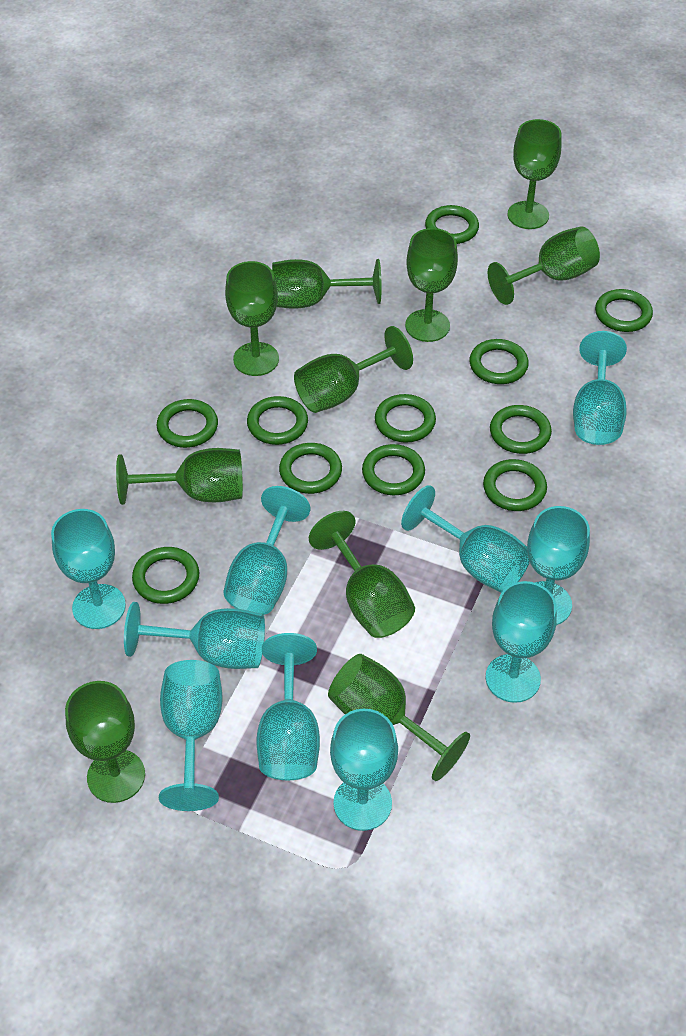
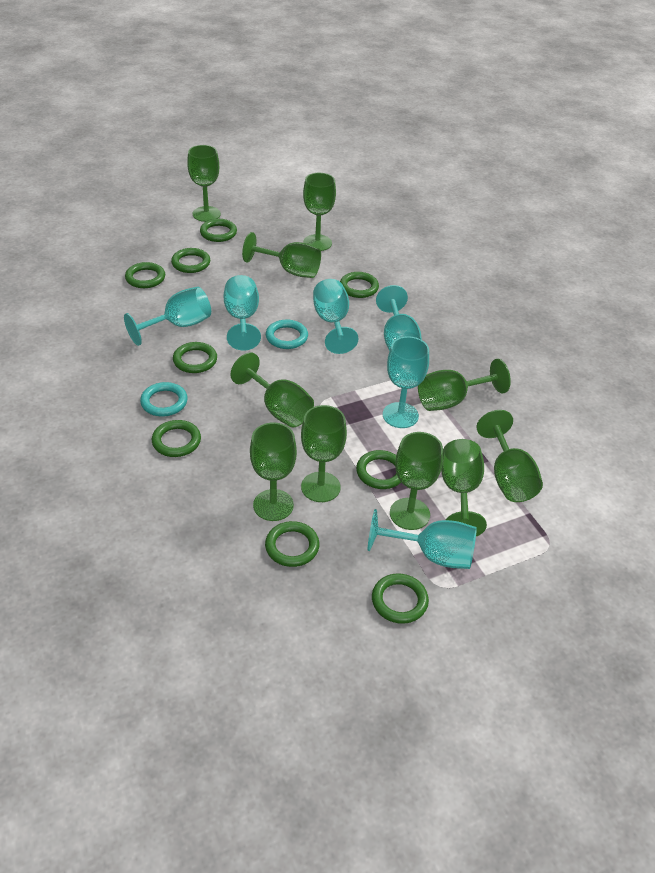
green ring: [132,547,199,604] [157,399,218,448] [247,396,308,445] [279,443,342,494] [362,444,425,495] [375,394,436,443] [425,205,479,244] [469,339,529,384] [483,459,547,511] [490,405,552,454] [595,289,653,332] = 11 -> [125,262,165,288] [152,420,201,457] [171,248,210,273] [173,342,217,373] [200,219,237,242] [265,521,319,567] [340,272,379,298] [356,450,401,489] [372,574,429,624] = 9
turquoise goblet: [51,509,126,629] [124,602,265,669] [159,660,222,811] [223,486,310,615] [257,633,320,780] [330,709,398,831] [401,485,530,593] [486,581,557,703] [527,506,590,625] [573,331,627,445] = 10 -> [124,287,211,346] [224,275,261,351] [313,279,359,354] [368,509,477,569] [376,285,422,351] [383,336,429,428] = 6
turquoise ring: none = 0 -> [140,382,188,417] [266,320,308,349] = 2

